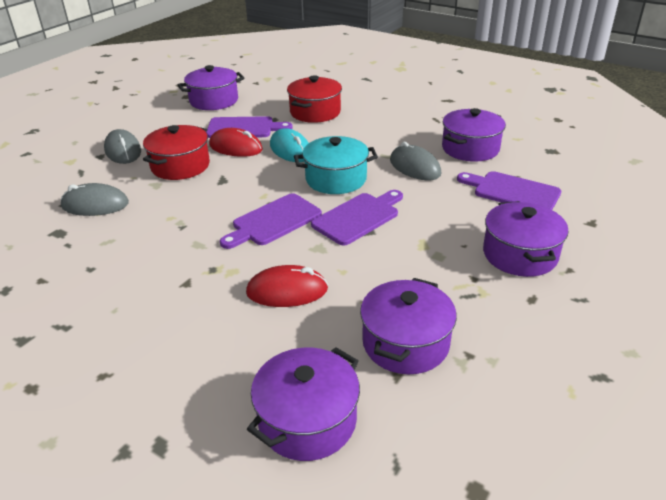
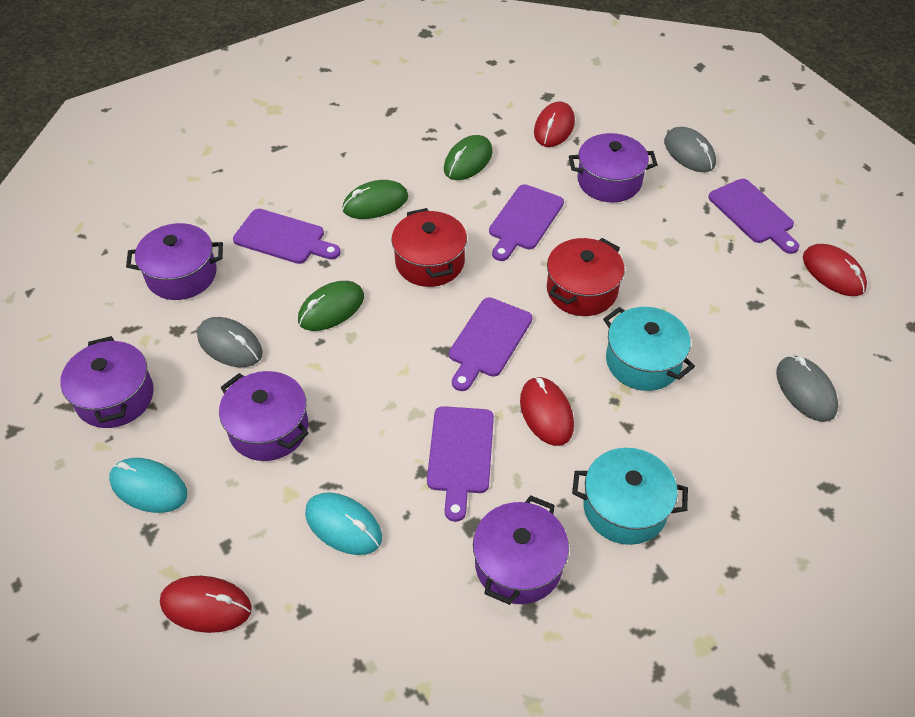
green mouse: none = 0 -> [298,281,364,331] [342,180,408,219] [444,135,493,180] = 3
purple cutting board: [206,116,293,138] [220,193,322,249] [311,190,403,245] [457,171,561,210] = 4 -> [233,209,341,264] [427,406,494,522] [449,297,532,391] [489,184,564,261] [708,179,799,254] = 5
red mouse: [209,128,263,157] [246,265,328,307] = 2 -> [160,576,252,633] [520,377,574,446] [534,101,575,147] [803,244,867,296] = 4
turquoise mouse: [270,128,308,162] = 1 -> [109,458,187,513] [305,492,382,555] = 2
turquoise pot: [294,136,378,194] = 1 -> [572,448,688,545] [603,307,695,391] = 2

